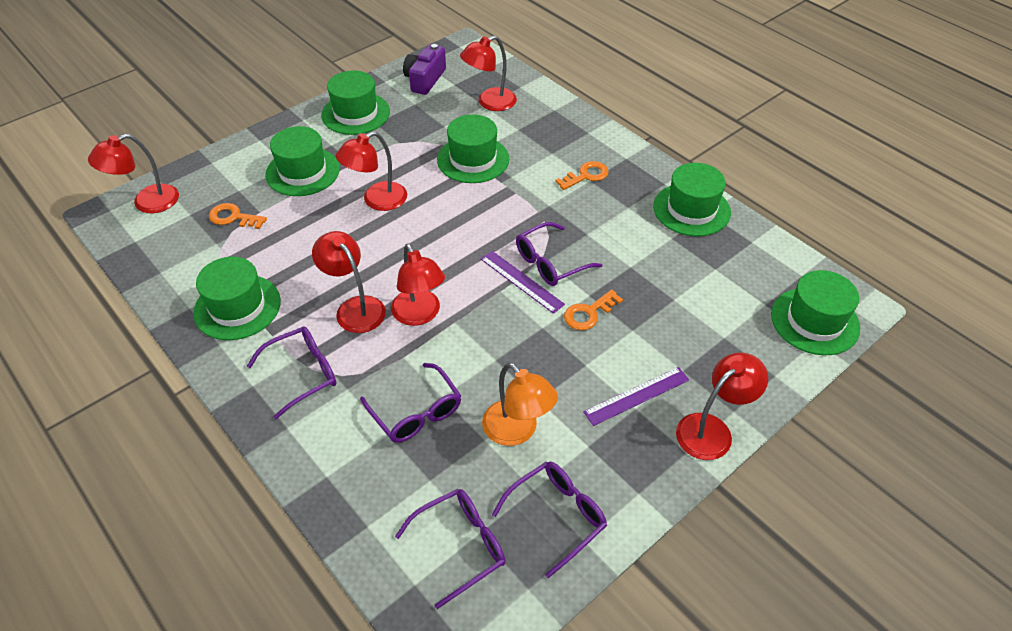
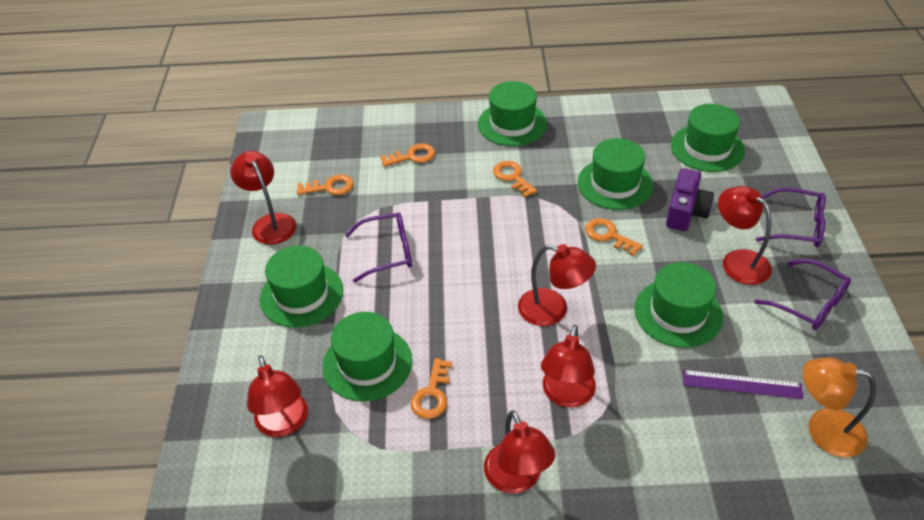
orange key: [209,203,267,229] [556,161,609,190] [564,290,623,330] = 3 -> [297,174,354,195] [381,143,435,167] [410,358,452,419] [493,161,538,198] [585,218,643,256] = 5
purple glasses: [247,326,336,419] [360,363,461,443] [395,489,506,609] [492,462,607,578] [516,222,602,286] = 5 -> [345,212,412,283] [755,259,851,330] [756,187,826,247] = 3
purple ruler: [481,251,565,314] [583,367,689,426] = 2 -> [683,370,803,399] = 1

